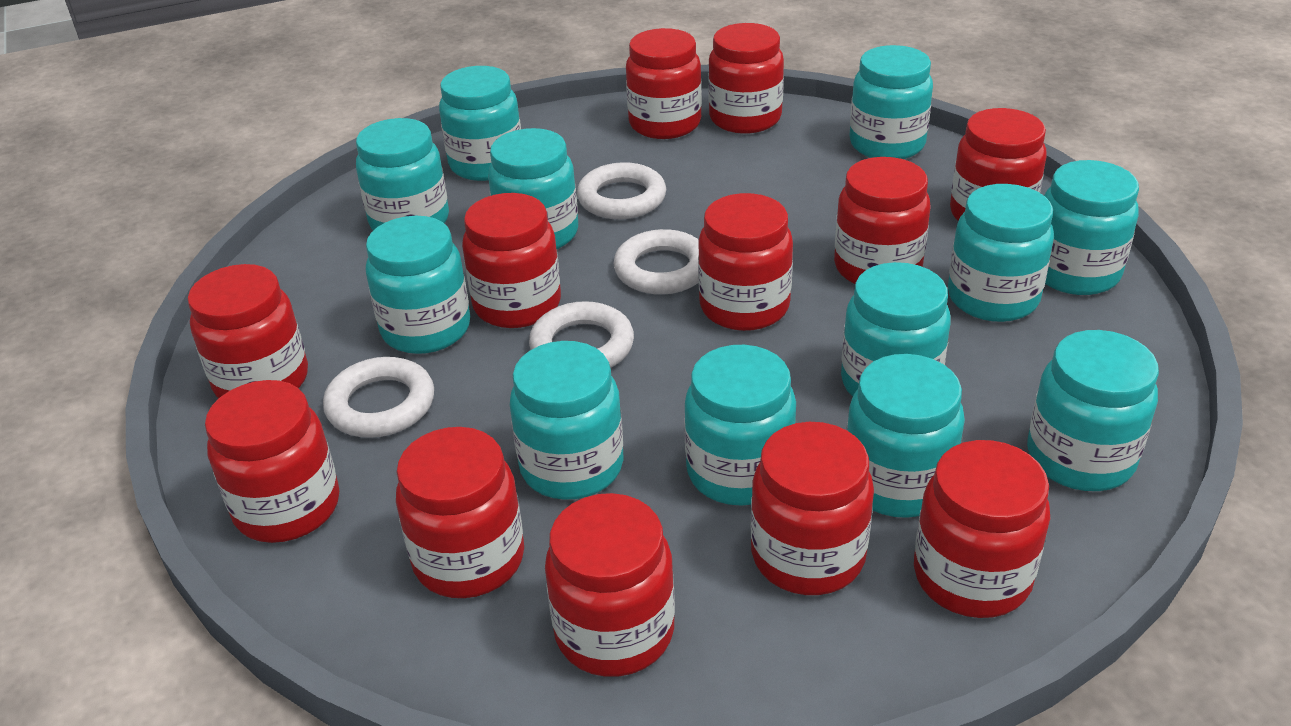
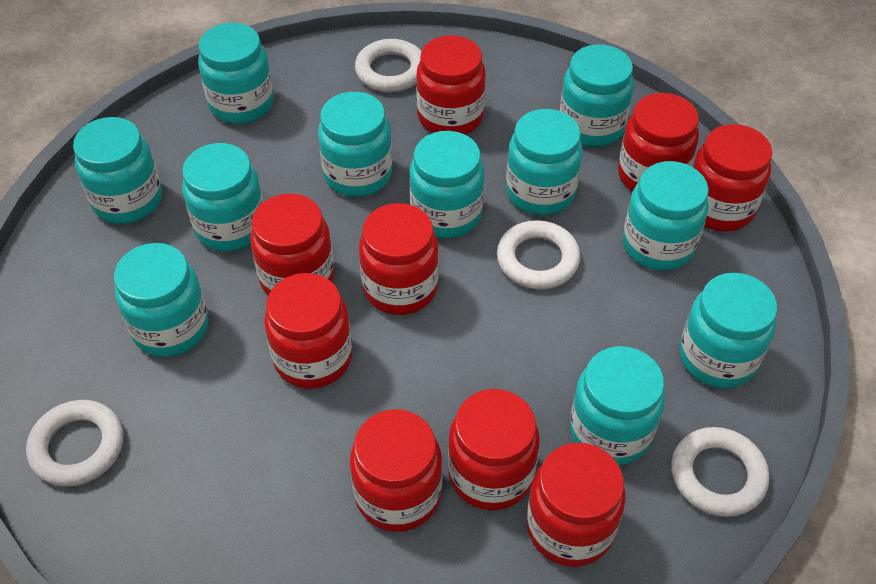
red jar: [188,264,308,399] [205,380,339,543] [396,427,524,598] [462,193,561,328] [545,493,675,677] [626,28,702,139] [698,193,793,331] [708,23,784,134] [751,422,874,595] [834,157,931,284] [914,440,1050,618] [950,108,1047,221] = 12 -> [250,194,334,295] [264,273,352,389] [350,409,442,532] [359,203,439,315] [416,35,486,135] [448,389,540,511] [527,443,625,567] [618,93,699,192] [693,124,772,232] = 9
turquoise jar: [356,118,449,230] [366,216,470,354] [439,66,521,181] [488,128,578,249] [510,341,623,500] [684,345,796,506] [841,262,951,397] [846,354,965,518] [849,45,933,159] [948,184,1054,322] [1027,330,1159,491] [1044,160,1139,295] = 12 -> [73,117,162,224] [114,243,209,357] [182,143,263,251] [198,23,274,124] [318,92,393,197] [409,131,484,239] [506,109,582,215] [560,44,634,147] [570,346,665,466] [623,161,709,271] [680,273,777,388] = 11

